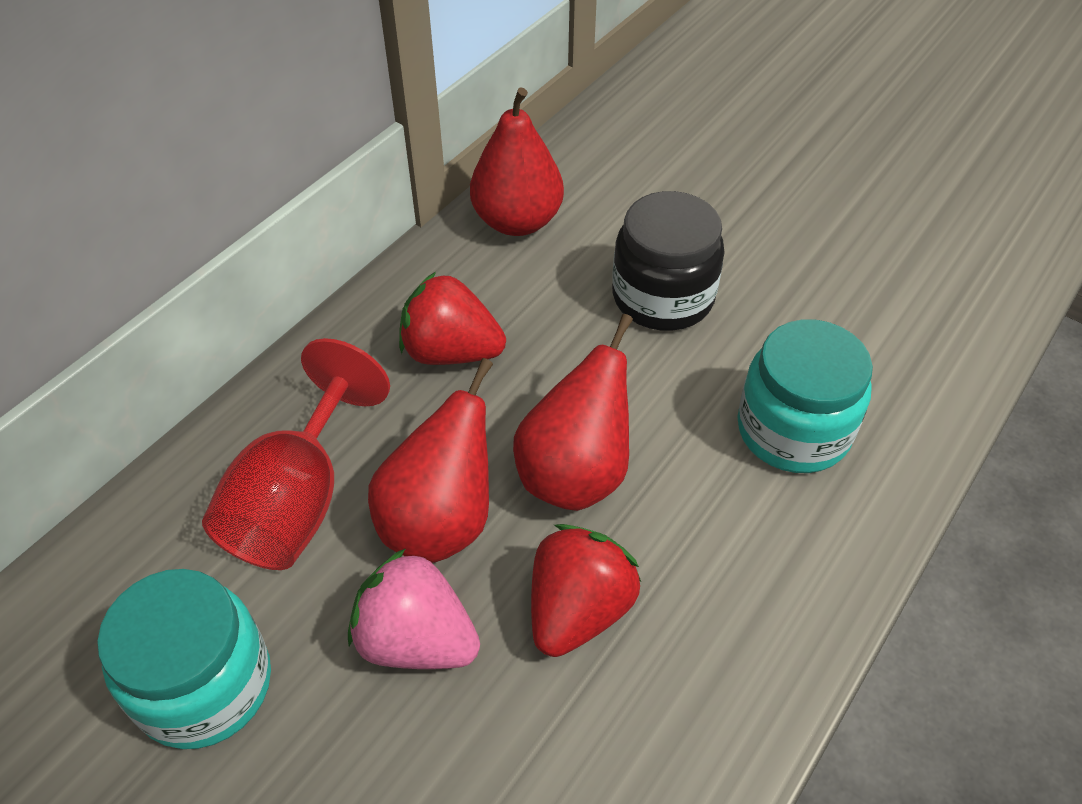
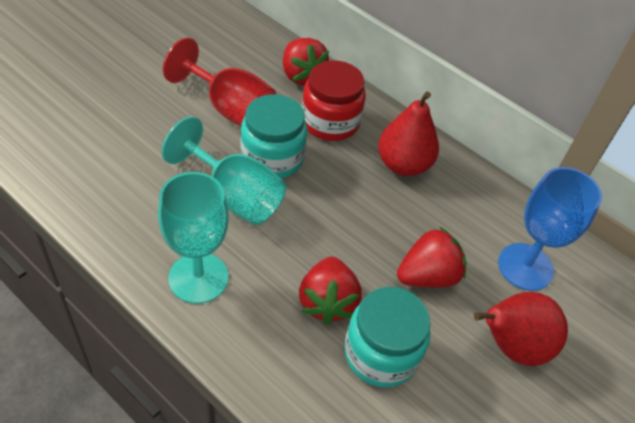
black jar: [612,191,725,331] = 1 -> none = 0
blue goblet: none = 0 -> [498,167,602,291] = 1
pink strawberry: [348,548,480,669] = 1 -> none = 0
red jar: none = 0 -> [302,60,366,141] = 1
red pear: [368,358,493,563] [470,87,564,236] [513,314,633,511] = 3 -> [378,91,439,176] [474,292,568,366] = 2
red strawberry: [399,272,506,365] [531,524,641,657] = 2 -> [283,38,329,85] [299,257,362,325] [397,226,467,288] = 3
turquoise goblet: none = 0 -> [158,172,229,304] [162,117,286,225] = 2

